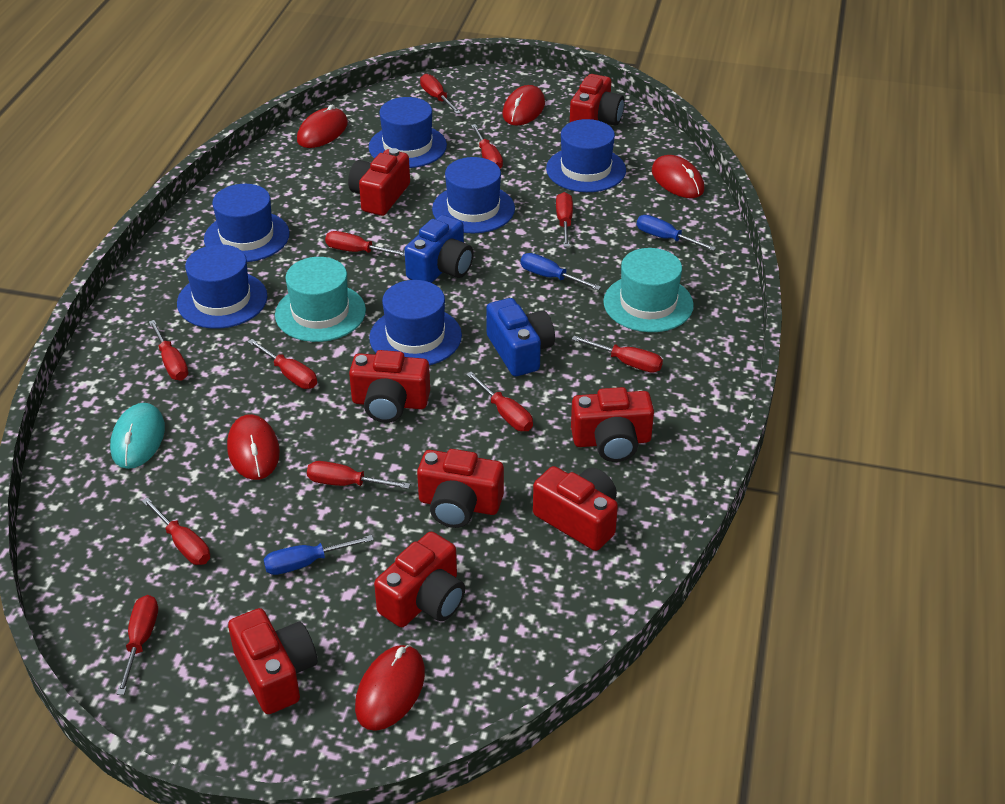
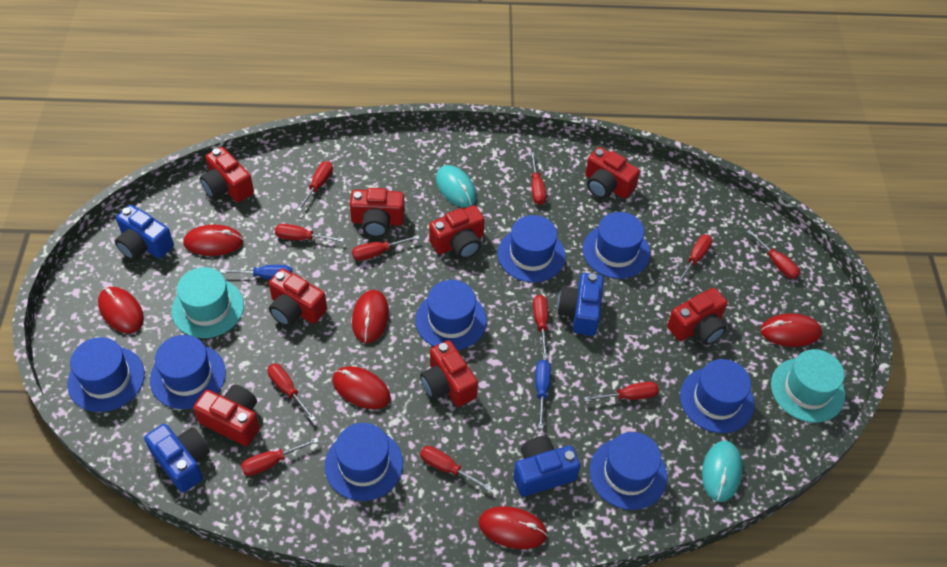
blue camera: [404,215,474,283] [486,298,555,376] = 2 -> [115,205,174,260] [144,424,210,493] [513,436,580,497] [557,273,604,336] = 4
blue hat: [177,244,267,329] [204,184,290,262] [369,97,447,168] [369,280,462,365] [432,157,515,233] [546,119,626,192] = 6 -> [68,337,145,412] [150,335,226,409] [325,423,403,501] [415,280,487,350] [498,215,565,282] [583,212,650,279] [590,432,667,510] [680,359,754,433] = 8
blue screwdriver: [263,535,374,575] [520,253,601,290] [637,215,716,251] = 3 -> [220,265,292,280] [535,360,551,429] = 2
red mouse: [227,414,280,480] [297,104,348,148] [355,645,425,731] [502,85,545,126] [652,155,704,198] = 5 -> [98,287,144,333] [183,225,243,256] [332,366,390,409] [352,290,389,343] [479,506,548,549] [761,313,822,347] = 6
turquoise mouse: [110,403,165,469] = 1 -> [436,165,477,207] [702,441,743,502] = 2

